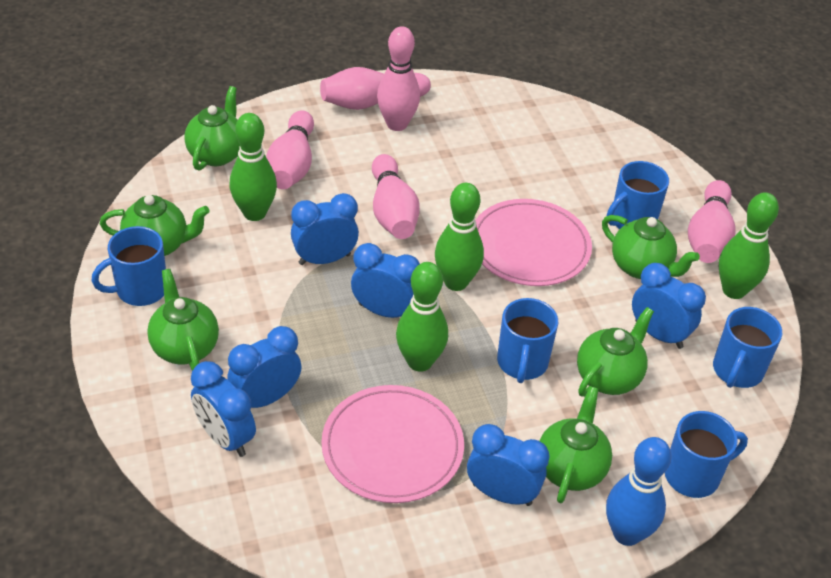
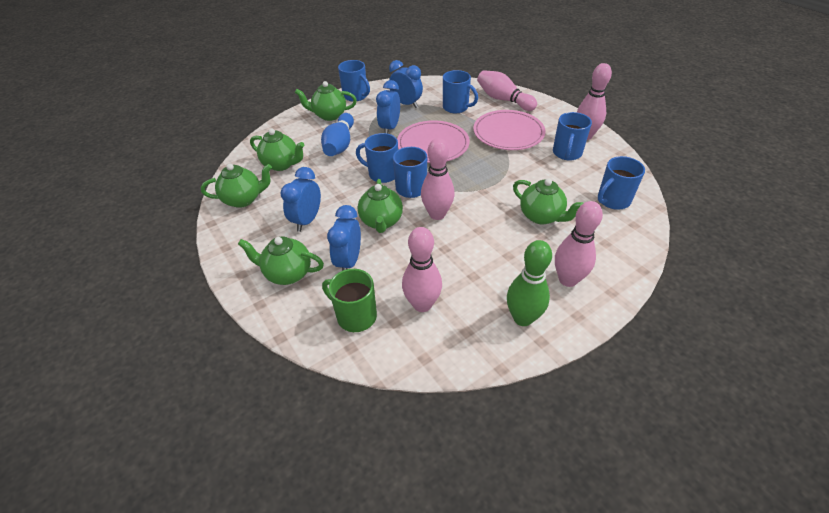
blue clock: [191,361,256,457] [227,326,302,408] [291,193,359,265] [351,243,420,318] [467,424,550,506] [632,263,706,349] = 6 -> [280,167,321,232] [327,205,361,271] [376,80,400,134] [389,60,423,108] = 4
blue mug: [92,226,166,306] [497,298,558,383] [607,161,669,229] [665,411,748,498] [713,307,782,388] = 5 -> [338,60,370,102] [356,133,398,183] [393,147,427,198] [443,70,478,113] [553,112,592,160] [598,156,645,210] = 6
green bowling pin: [230,113,277,221] [396,262,448,372] [435,183,484,291] [719,192,779,299] = 4 -> [507,240,552,326] = 1
green mug: none = 0 -> [322,269,377,332] = 1

